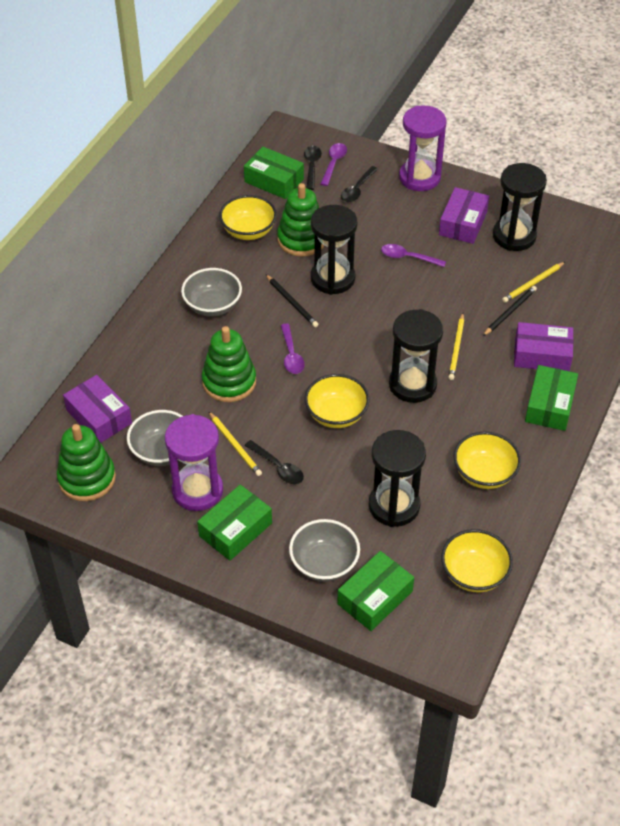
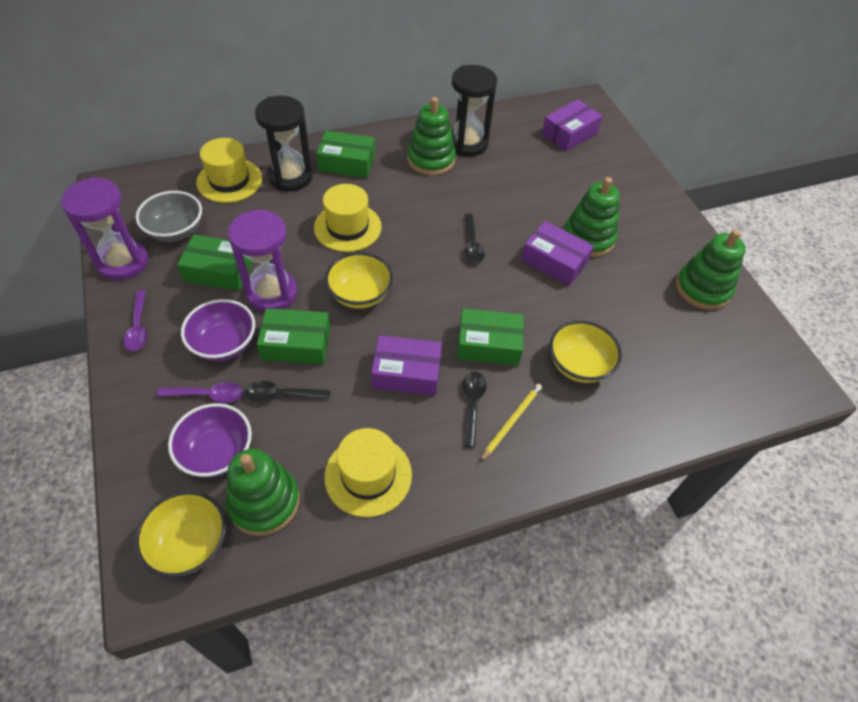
black hourglass: [311,205,357,295] [369,430,426,527] [389,309,443,403] [493,163,547,251] = 4 -> [255,96,313,192] [451,65,497,157] = 2
black pencil: [266,275,318,327] [483,286,537,336] = 2 -> none = 0
green stacking toy: [56,424,116,501] [202,326,256,402] [277,183,324,256] = 3 -> [225,449,300,536] [407,97,456,176] [564,177,620,257] [676,230,746,310] = 4
grey bowl: [127,410,183,466] [181,268,242,317] [289,519,360,582] = 3 -> [136,191,202,242] = 1
purple bowl: none = 0 -> [168,403,252,477] [181,299,255,361] = 2
purple spoon: [281,324,305,374] [321,143,347,186] [381,244,446,267] = 3 -> [123,290,148,351] [157,382,243,403] = 2
yellow bowl: [219,195,277,240] [304,374,370,428] [441,529,513,592] [453,431,521,489] = 4 -> [135,491,226,578] [325,252,393,309] [549,320,622,383] = 3
yellow hat: none = 0 -> [196,138,262,203] [314,184,382,252] [324,428,412,517] = 3
yellow pencil: [209,412,262,476] [449,313,464,380] [502,262,565,303] = 3 -> [480,384,542,462] = 1

